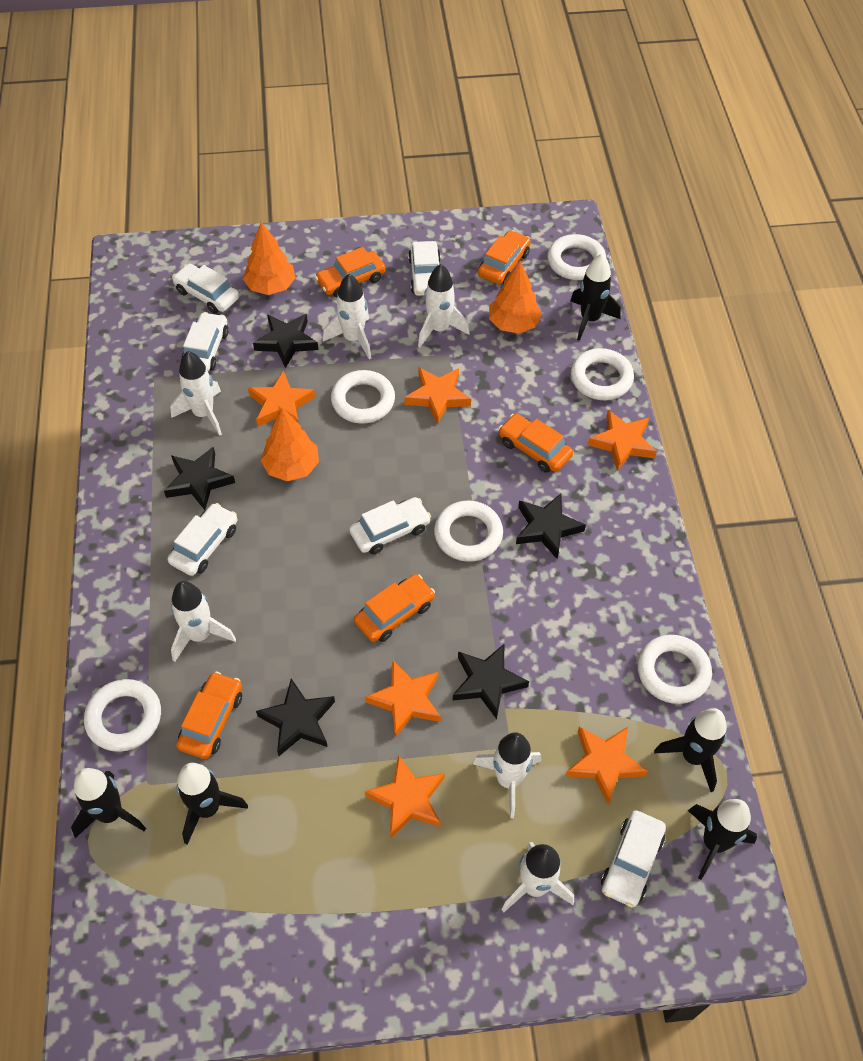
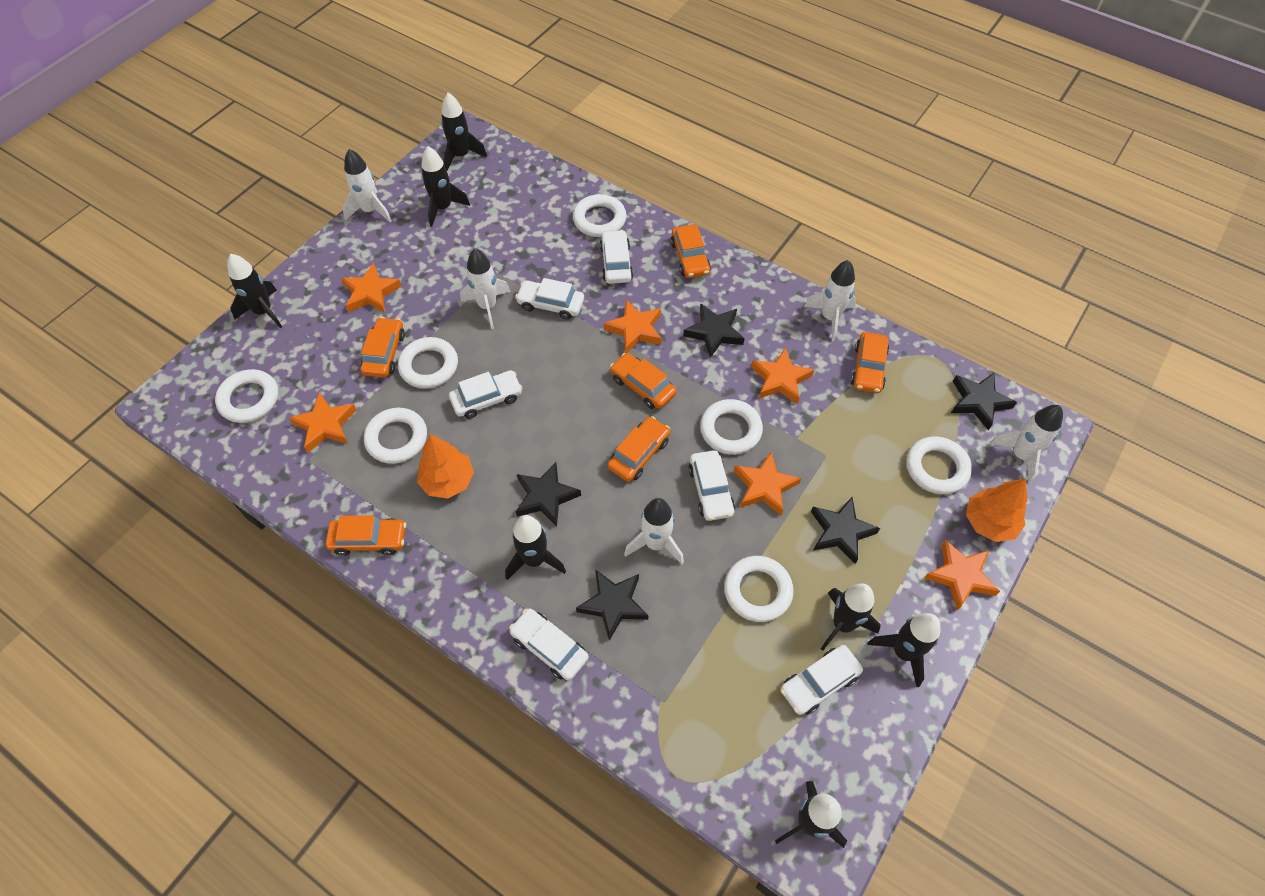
black rocket: [71,768,146,839] [177,763,248,845] [570,254,621,341] [654,708,727,792] [688,799,757,879] = 5 -> [227,254,282,328] [421,146,470,227] [441,93,487,171] [505,515,566,580] [775,781,847,848] [821,584,881,651] [868,613,940,687] = 7
orange car: [176,671,242,759] [315,247,386,297] [354,574,435,642] [478,230,531,284] [498,414,573,473] = 5 -> [326,515,406,556] [361,317,405,378] [607,416,670,482] [610,353,677,409] [671,225,711,278] [851,332,889,393] = 6
orange tree: [243,222,295,295] [261,408,319,481] [489,261,542,334] = 3 -> [417,434,474,498] [966,478,1027,542] = 2
white ring: [84,679,161,752] [331,370,395,424] [434,501,503,562] [547,234,606,280] [571,348,634,400] [637,635,712,704] = 6 -> [215,369,278,423] [364,408,427,464] [398,337,458,389] [573,194,627,237] [700,399,763,455] [724,556,794,622] [907,436,972,494] = 7
white rocket: [170,351,222,436] [171,581,236,662] [323,274,371,359] [418,264,470,347] [473,732,542,818] [501,842,574,912] = 6 -> [342,149,392,222] [460,248,511,329] [624,498,684,564] [804,260,856,341] [989,405,1063,484] = 5

